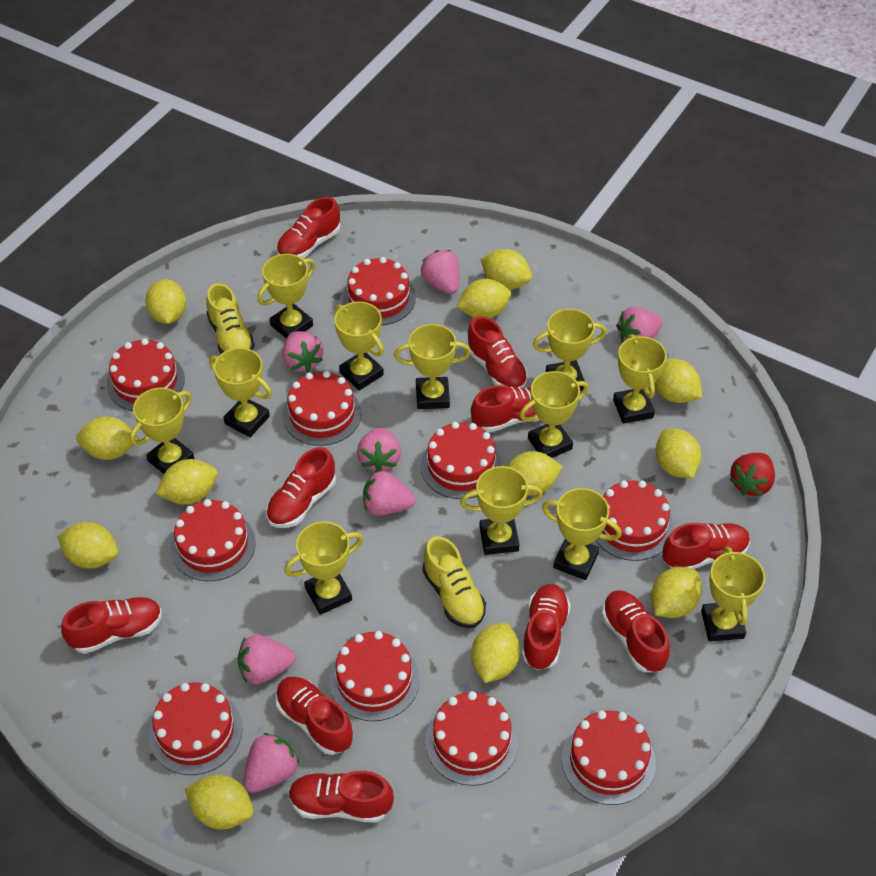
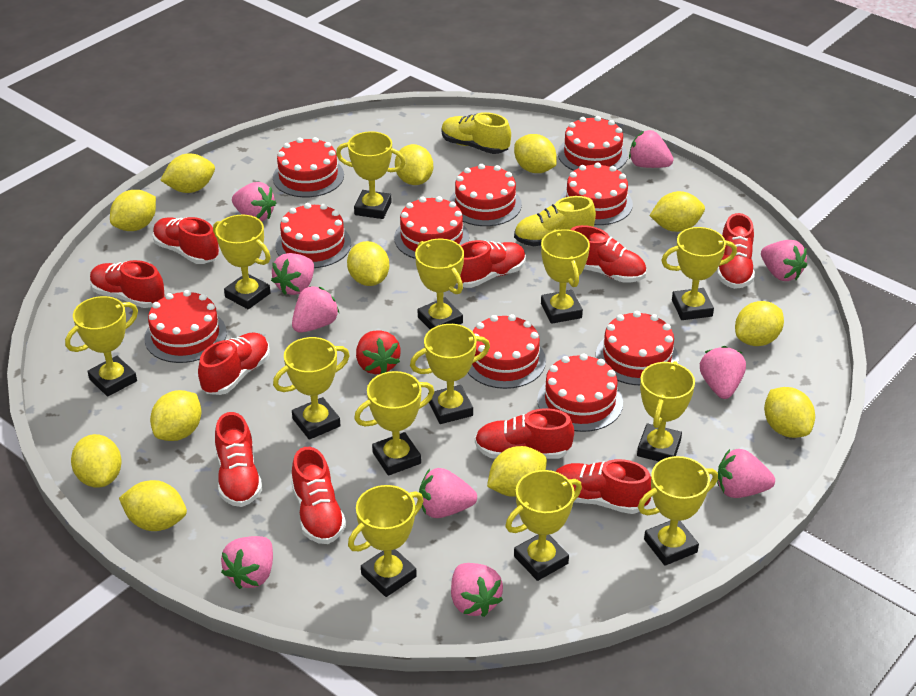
pink strawberry: [238,635,295,684] [243,733,299,793] [282,331,323,373] [357,427,401,472] [363,471,415,516] [420,250,459,294] [616,307,663,343] = 7 -> [221,536,273,589] [232,182,276,222] [271,253,314,295] [292,286,339,333] [419,468,477,518] [451,563,503,617] [629,130,674,168] [700,346,746,399] [717,449,775,498] [761,240,807,281] = 10
yellow trophy: [130,388,195,474] [209,348,272,437] [257,254,315,339] [284,521,363,615] [334,302,384,391] [394,324,471,409] [460,466,543,555] [520,371,588,458] [533,309,606,391] [542,488,622,580] [613,334,667,424] [701,546,766,642] = 12 -> [65,296,138,397] [213,215,271,309] [273,337,350,440] [336,131,406,219] [348,485,423,597] [354,371,434,476] [410,324,490,424] [415,239,464,330] [505,470,582,581] [541,229,590,324] [637,361,695,461] [638,456,718,566] [661,227,737,320] = 13

